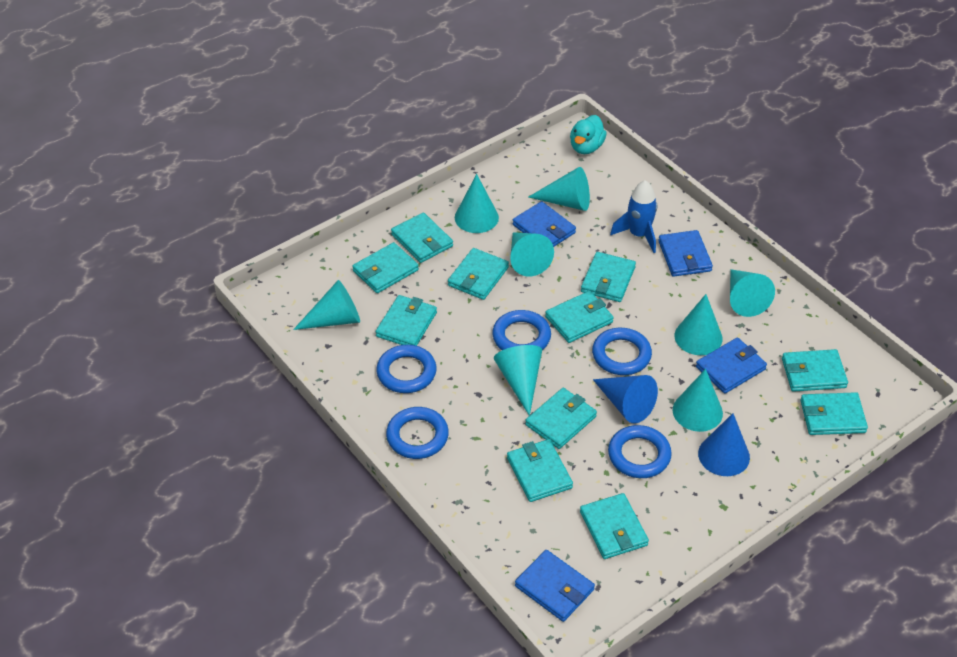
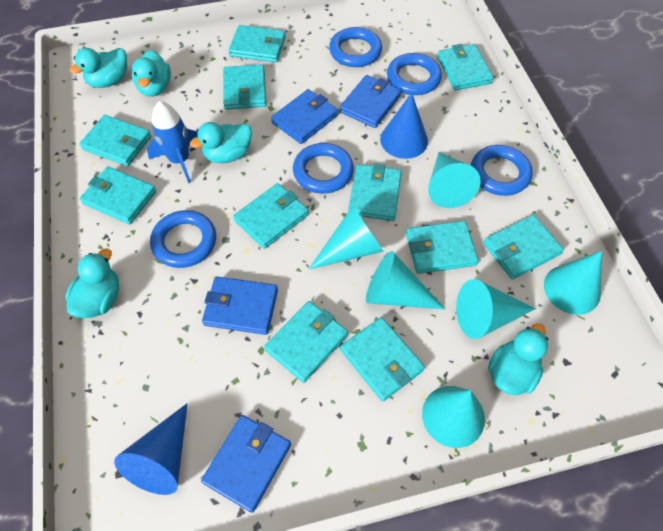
turquoise cone: [293,280,360,330] [455,174,499,233] [494,345,542,416] [510,232,554,277] [528,167,590,211] [673,369,723,432] [674,294,722,355] [730,269,775,317] = 8 -> [308,206,384,270] [366,251,445,309] [422,386,485,448] [428,152,481,208] [456,279,535,339] [544,251,602,315] = 6
turquoise duck: [570,115,607,154] = 1 -> [65,249,119,318] [70,48,127,88] [132,50,171,97] [190,122,252,163] [488,323,548,395] = 5

